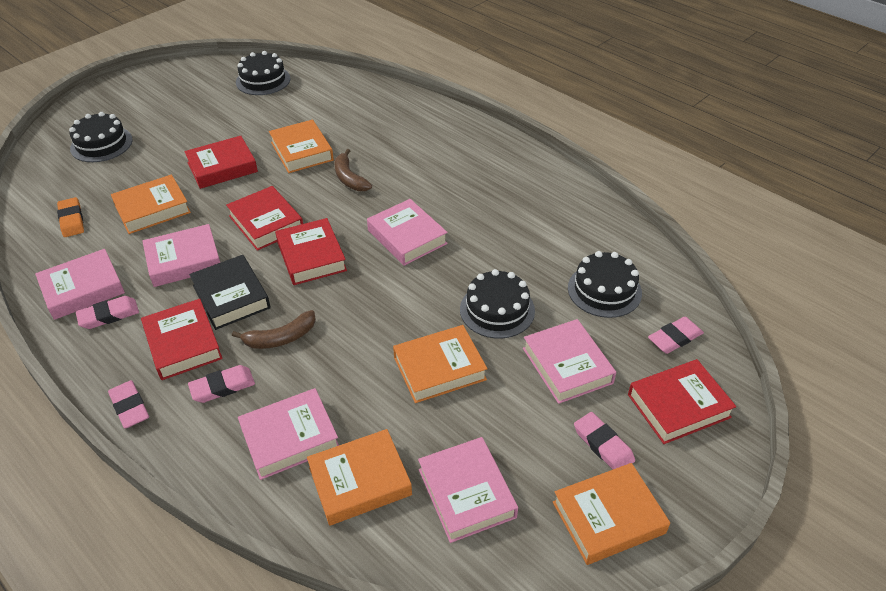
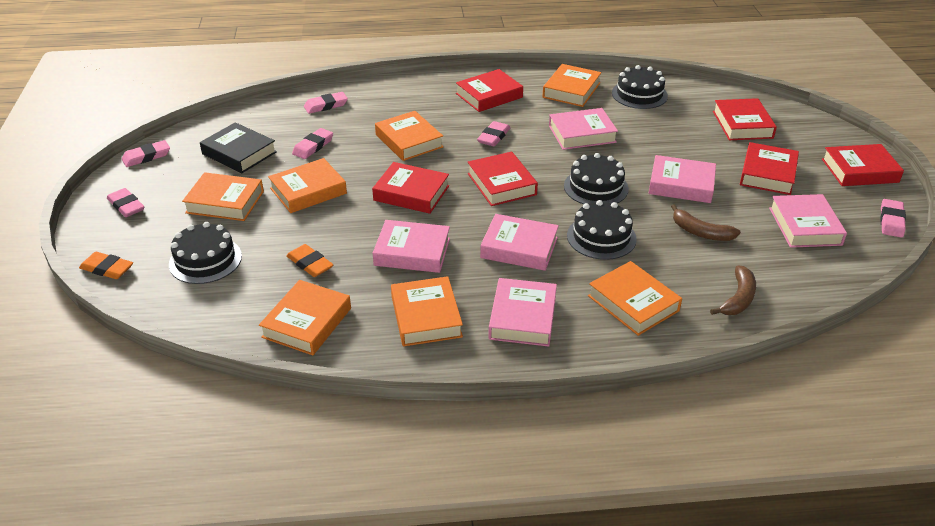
orange book: [111,174,191,234] [269,120,334,173] [307,429,412,526] [393,325,487,403] [553,463,670,565] = 5 -> [182,172,264,221] [259,280,351,355] [268,158,347,213] [375,111,443,161] [391,276,463,346] [542,64,601,107] [588,261,682,336] = 7
orange eraser: [57,197,84,237] = 1 -> [79,252,133,279] [286,244,334,277] = 2
pink eraser: [76,296,139,329] [108,380,149,429] [188,365,255,403] [574,412,635,469] [648,317,704,354] = 5 -> [107,188,145,217] [122,140,170,167] [292,128,333,159] [304,92,348,114] [477,121,510,146] [880,199,906,238] = 6
red book: [141,299,223,380] [184,136,258,189] [226,186,303,251] [275,218,347,285] [628,359,736,444] = 5 -> [372,162,449,214] [456,69,523,112] [468,152,538,206] [713,98,777,140] [740,142,799,195] [822,144,904,186] = 6

